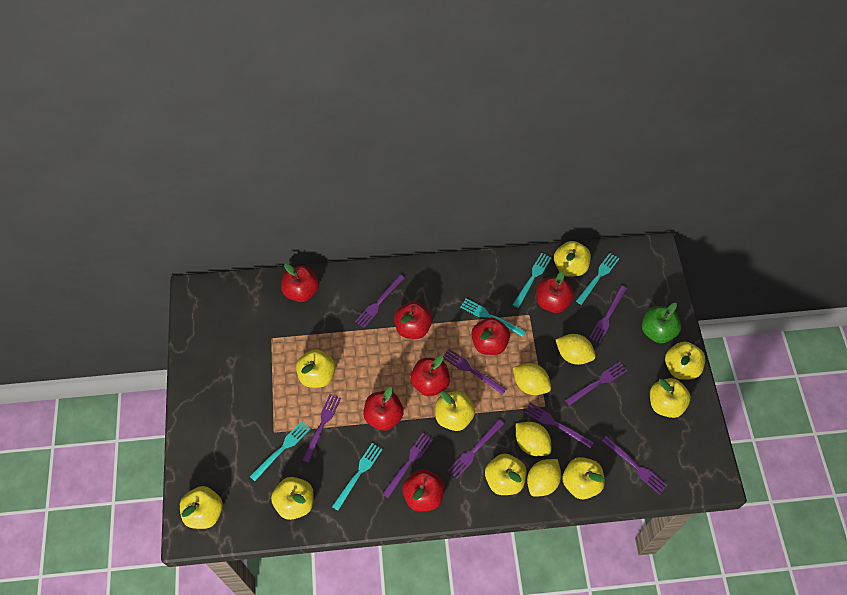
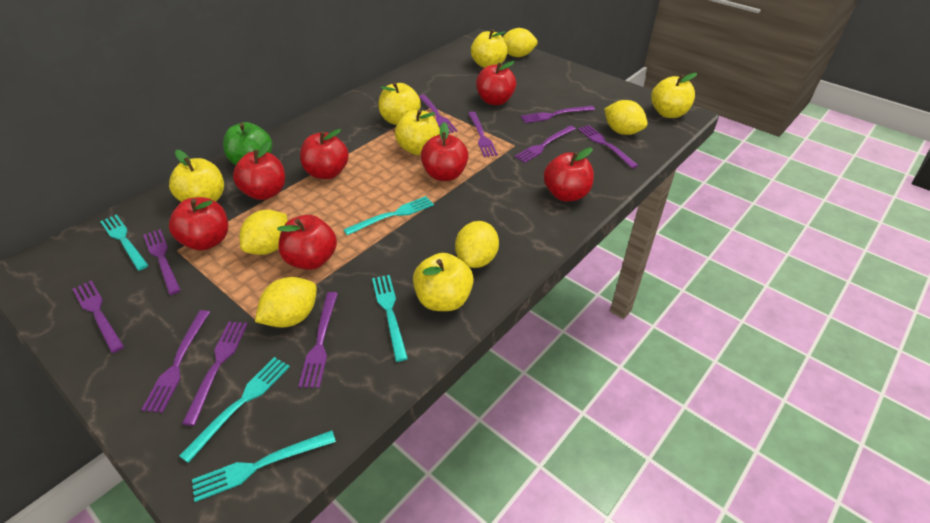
purple fork: [302,394,341,463] [355,274,405,328] [382,433,433,498] [443,349,506,395] [448,419,504,479] [524,403,594,448] [565,362,627,406] [589,285,627,343] [602,436,667,494] = 9 -> [73,281,124,353] [141,310,210,413] [143,229,181,295] [182,322,247,426] [298,292,338,388] [419,94,457,133] [468,111,498,157] [514,126,576,163] [521,106,595,123] [578,125,639,168] = 10
yellow apple: [180,486,223,529] [271,477,314,520] [296,349,336,388] [435,391,475,431] [485,454,527,495] [554,241,591,277] [562,457,605,499] [650,378,691,418] [665,341,705,380] = 9 -> [169,150,224,202] [378,82,421,125] [395,110,440,155] [413,253,474,311] [471,29,508,68] [651,73,697,118] = 6
yellow lemon: [513,363,551,395] [516,422,551,456] [527,459,561,497] [555,334,596,365] = 4 -> [239,210,288,255] [255,277,317,328] [455,221,499,268] [503,28,538,57] [604,100,648,135] = 5

